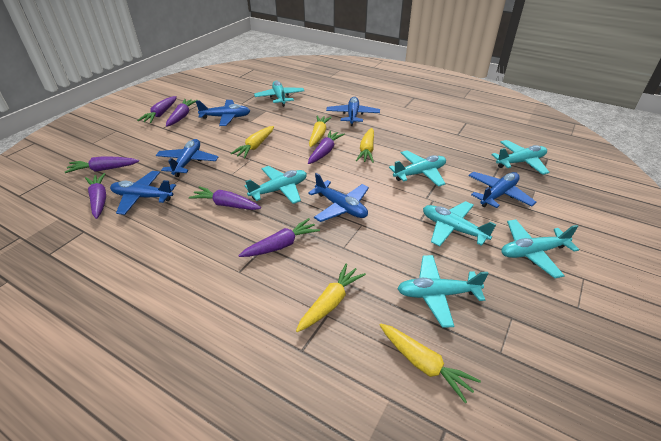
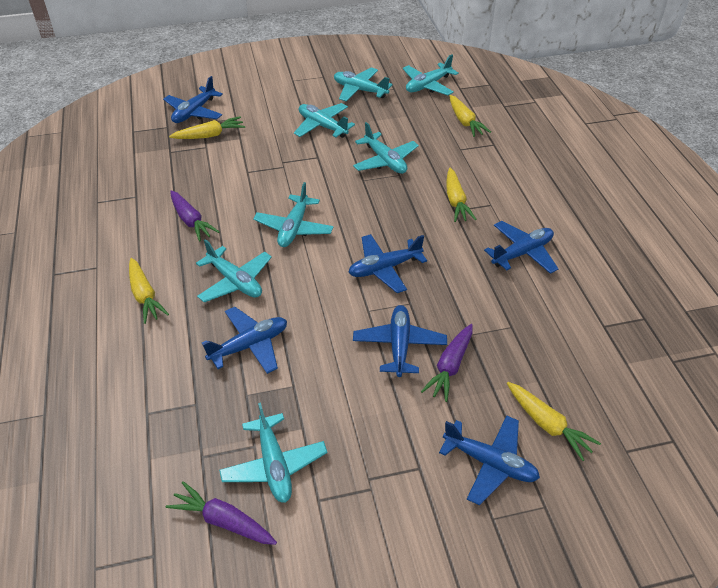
purple carrot: [65,156,139,173] [85,173,106,219] [137,96,177,123] [166,99,198,127] [189,186,261,210] [238,218,320,257] [308,130,345,164] = 7 -> [166,481,277,545] [170,190,220,242] [421,324,473,402] = 3

